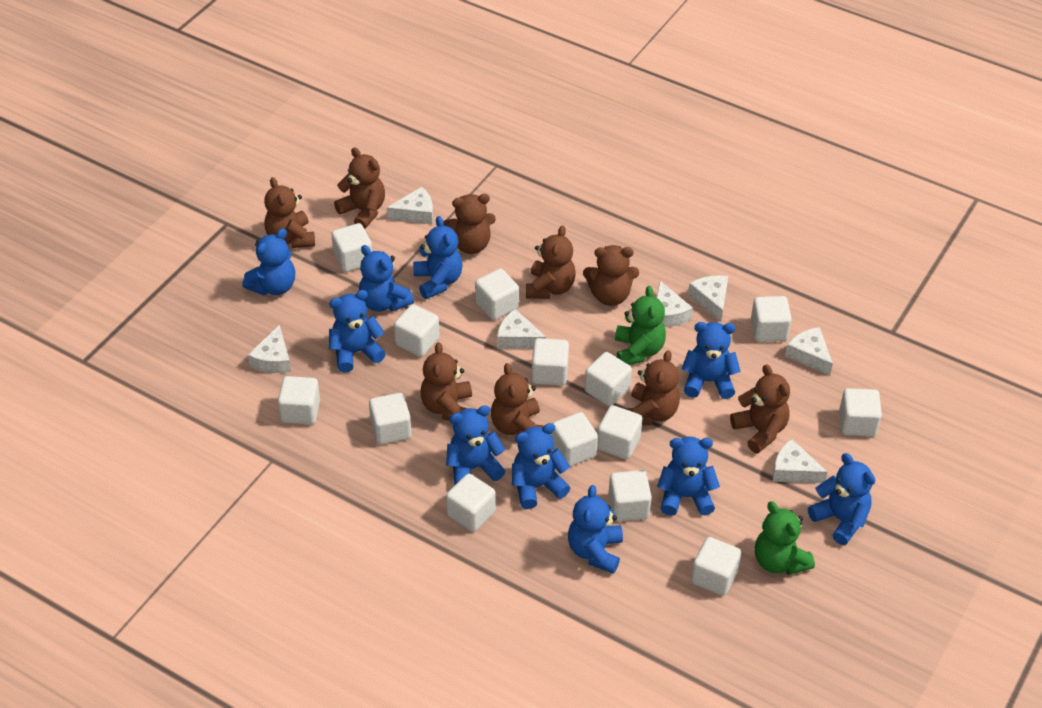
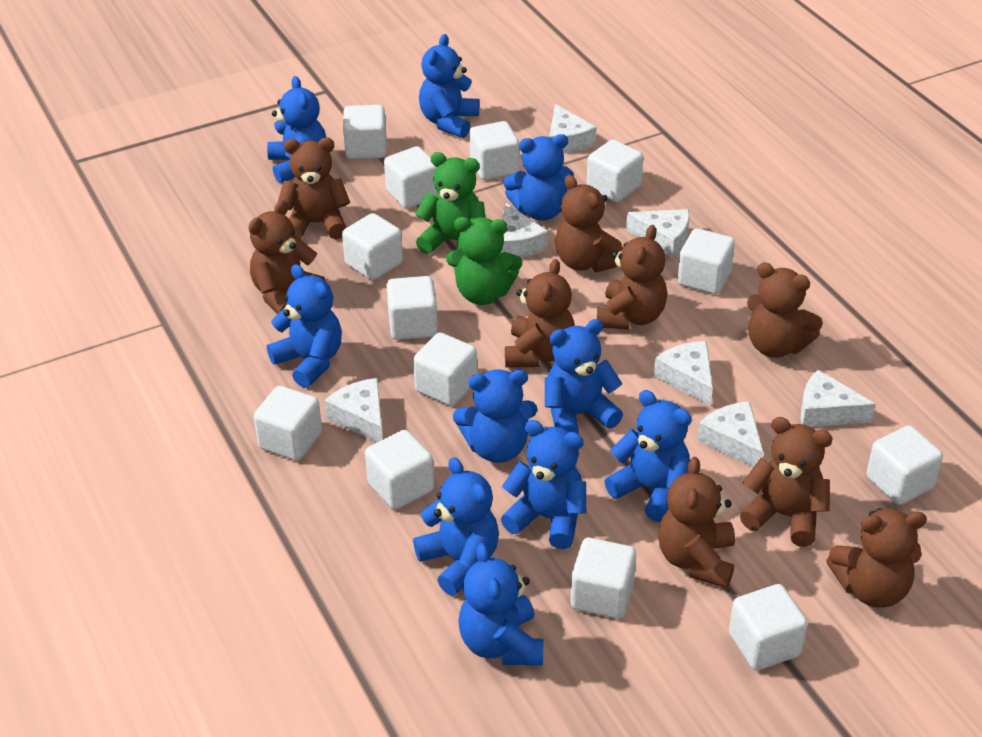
white cube: [278,376,320,425] [331,223,372,272] [369,393,412,445] [394,304,440,357] [446,474,496,532] [475,269,519,320] [532,338,569,386] [551,412,598,467] [585,352,632,406] [597,405,643,460] [608,470,652,521] [691,537,741,596] [751,296,792,342] [839,388,882,436] = 14 -> [254,386,322,461] [342,213,403,280] [343,105,386,159] [365,430,434,510] [384,146,438,209] [387,276,438,340] [413,333,477,406] [469,121,519,180] [571,538,636,619] [587,140,643,202] [678,228,735,294] [729,584,808,670] [866,425,943,505] = 13

